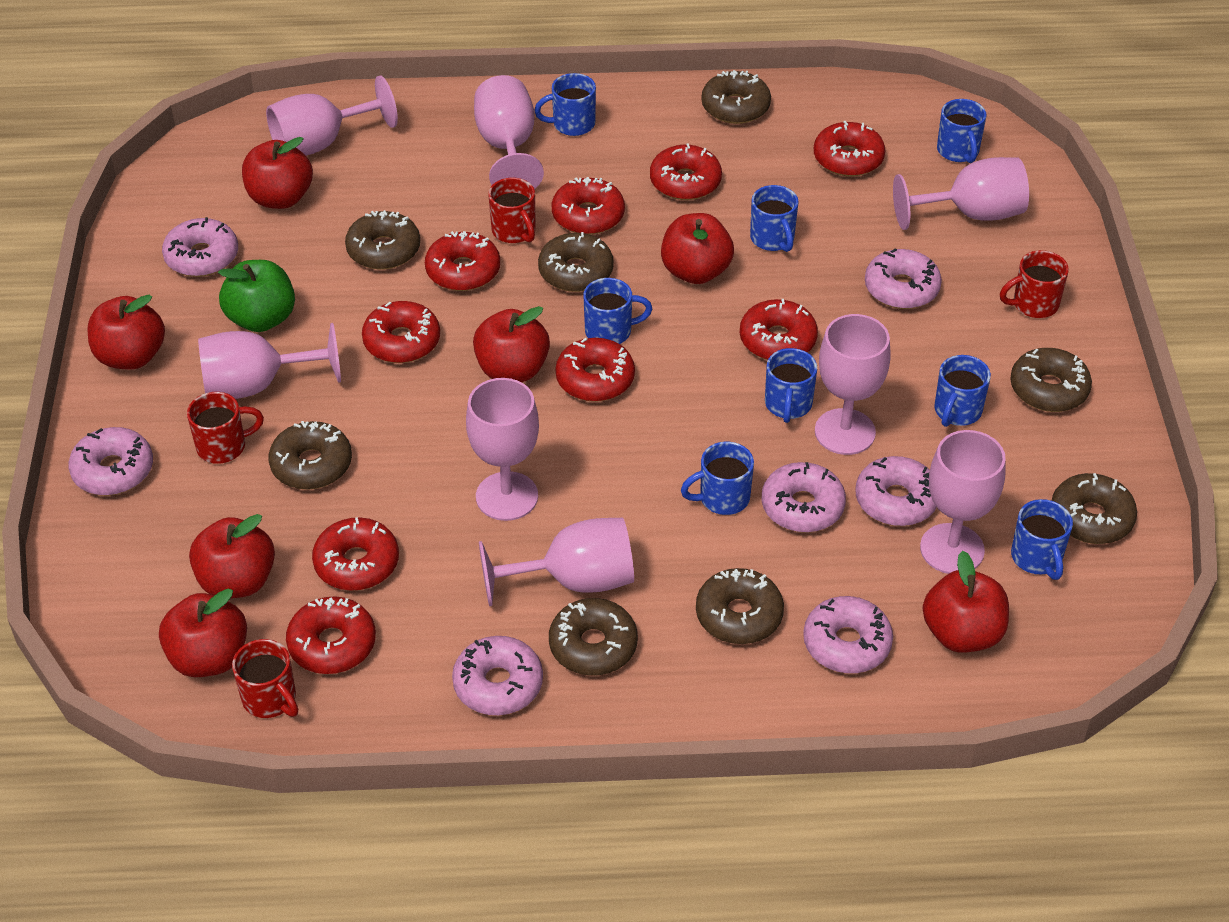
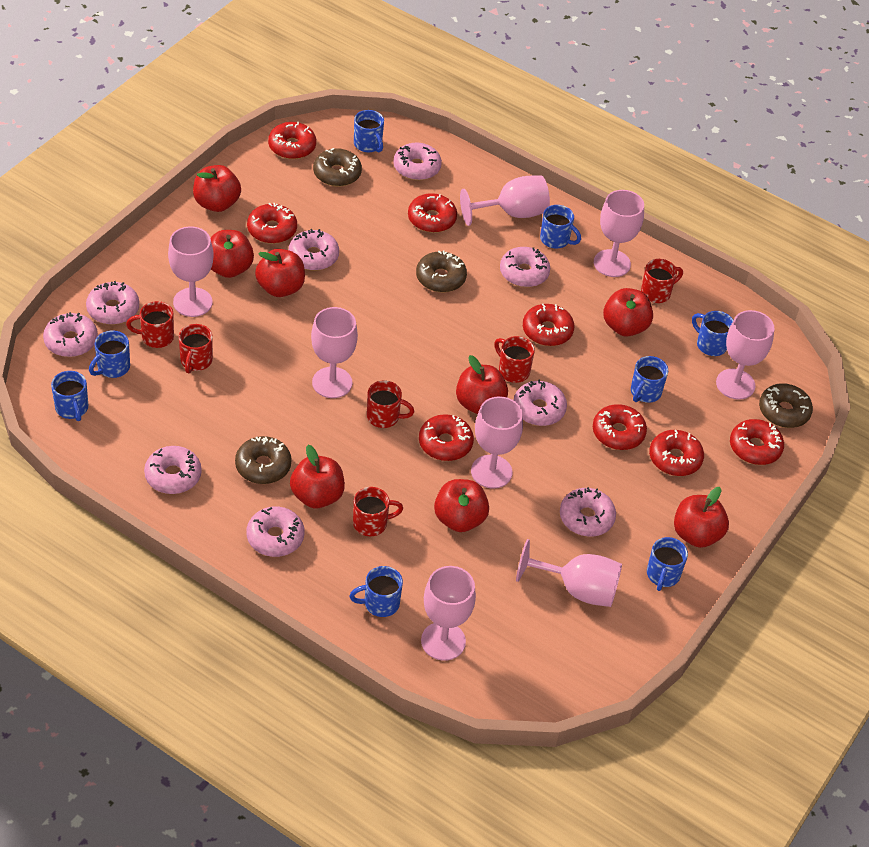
brown donut: [269,421,352,490] [345,210,420,269] [538,232,614,292] [549,598,638,675] [696,568,784,644] [701,70,771,124] [1010,348,1092,412] [1052,473,1137,544] = 8 -> [235,436,292,484] [313,148,362,187] [416,251,467,292] [759,383,813,428] = 4
green apple: [218,260,295,332] = 1 -> none = 0
pink donut: [68,427,153,495] [162,217,238,277] [452,636,543,715] [762,462,846,533] [803,596,893,673] [856,456,937,526] [865,248,942,309] = 7 -> [43,312,98,357] [86,281,140,325] [144,446,202,494] [247,507,304,557] [289,229,339,271] [393,143,442,180] [500,247,550,287] [514,380,567,426] [560,487,616,536] = 9
red apple: [87,295,165,370] [159,589,247,677] [189,514,275,598] [242,137,313,209] [473,306,550,382] [661,213,734,284] [923,551,1009,653] = 7 -> [193,165,241,212] [210,230,254,278] [255,249,305,297] [290,445,345,508] [434,479,489,532] [456,355,508,414] [603,288,653,337] [674,487,729,548] = 8
red donut: [286,597,376,674] [312,517,399,591] [362,301,440,363] [425,231,500,291] [551,177,625,235] [555,338,635,402] [650,143,722,200] [740,299,818,360] [814,121,885,177] = 9 -> [247,203,297,244] [268,122,316,159] [408,193,457,233] [419,414,474,461] [523,304,574,346] [593,404,647,450] [649,430,704,476] [730,419,784,465] = 8
red mug: [187,392,264,464] [232,639,298,718] [488,178,536,243] [1000,250,1069,318] = 4 -> [126,301,174,348] [179,324,213,373] [353,487,403,536] [367,380,415,428] [494,336,535,383] [641,259,683,303] = 6

